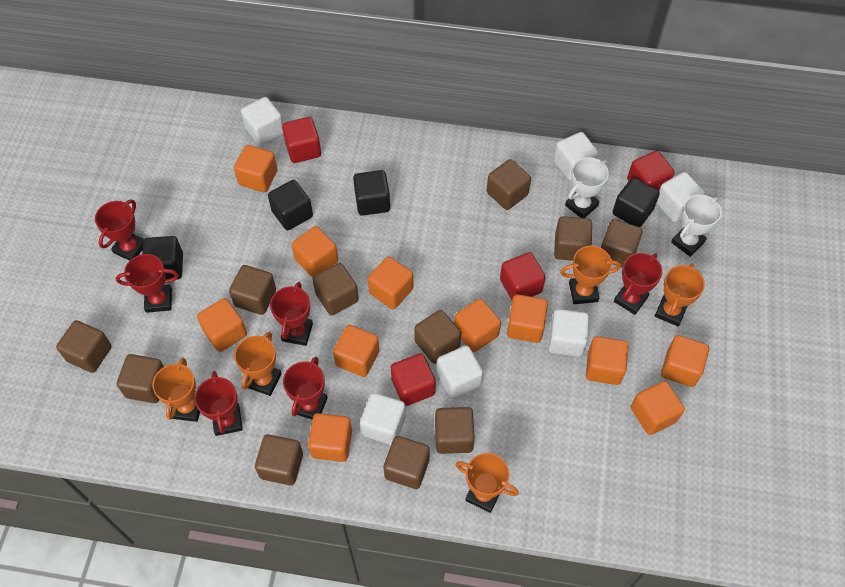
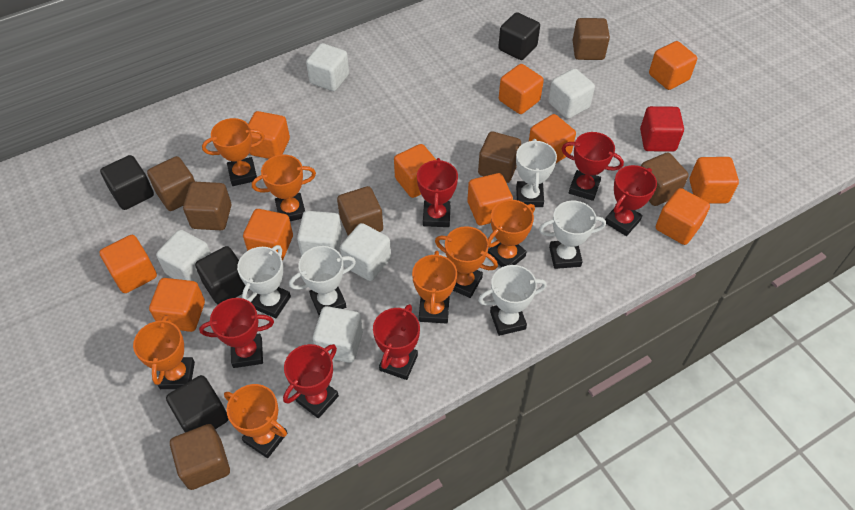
brown cube: [56,320,112,373] [117,354,164,403] [229,265,276,315] [255,434,303,485] [312,263,359,315] [384,436,430,489] [414,310,461,364] [435,407,475,454] [487,159,531,210] [554,216,592,261] [601,219,643,268] = 11 -> [147,156,195,211] [170,424,230,490] [183,182,231,230] [337,186,383,236] [478,131,521,183] [573,18,610,60] [641,153,689,206] = 7
orange trophy: [152,358,200,422] [234,332,282,396] [456,453,519,513] [560,246,621,304] [655,263,705,326] = 5 -> [133,315,195,389] [202,118,265,186] [224,384,287,458] [252,155,316,221] [412,251,457,324] [435,226,498,298] [488,200,535,267] = 7
red cube: [282,117,321,163] [391,353,436,406] [500,252,546,300] [627,151,674,191] = 4 -> [640,106,684,152] = 1
white trophy: [565,157,609,218] [671,195,722,257] = 2 -> [237,245,291,318] [289,246,356,316] [478,265,547,336] [516,139,557,207] [539,201,606,269] = 5

